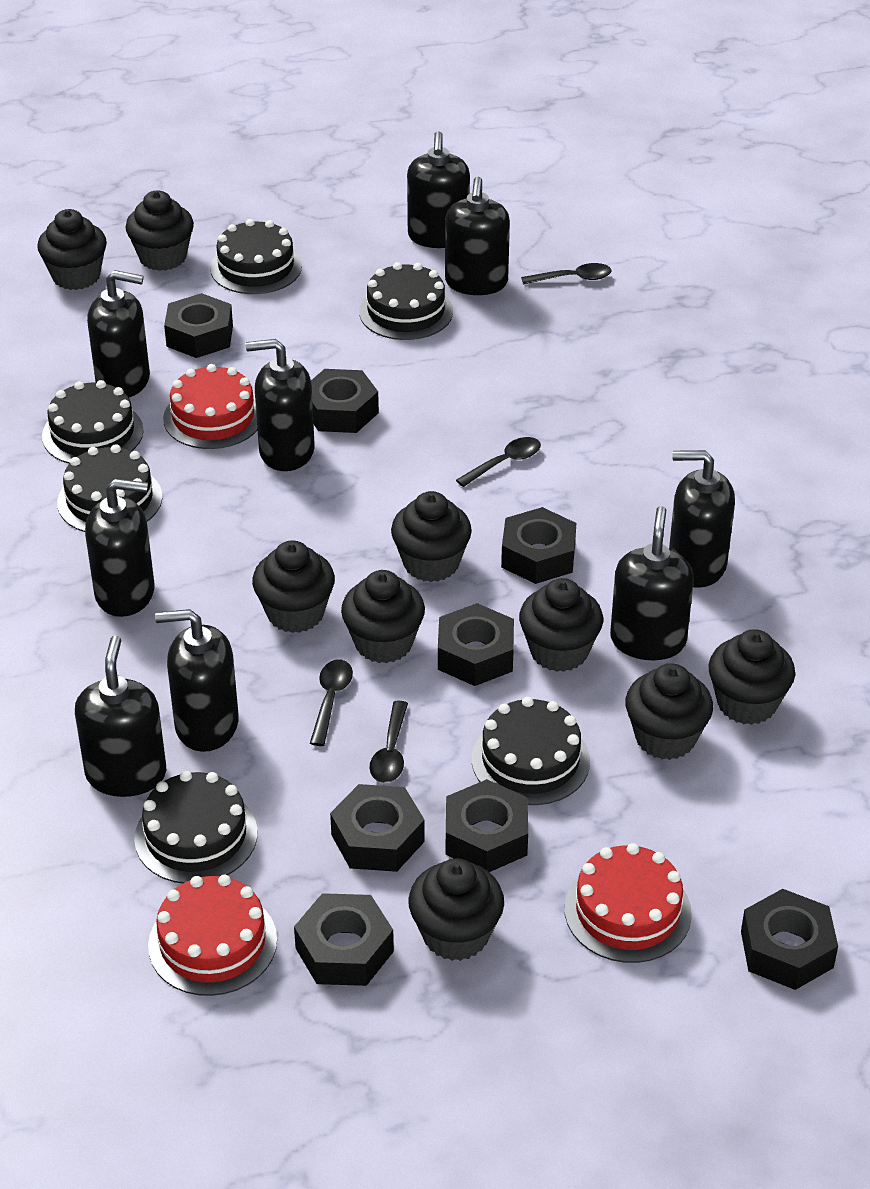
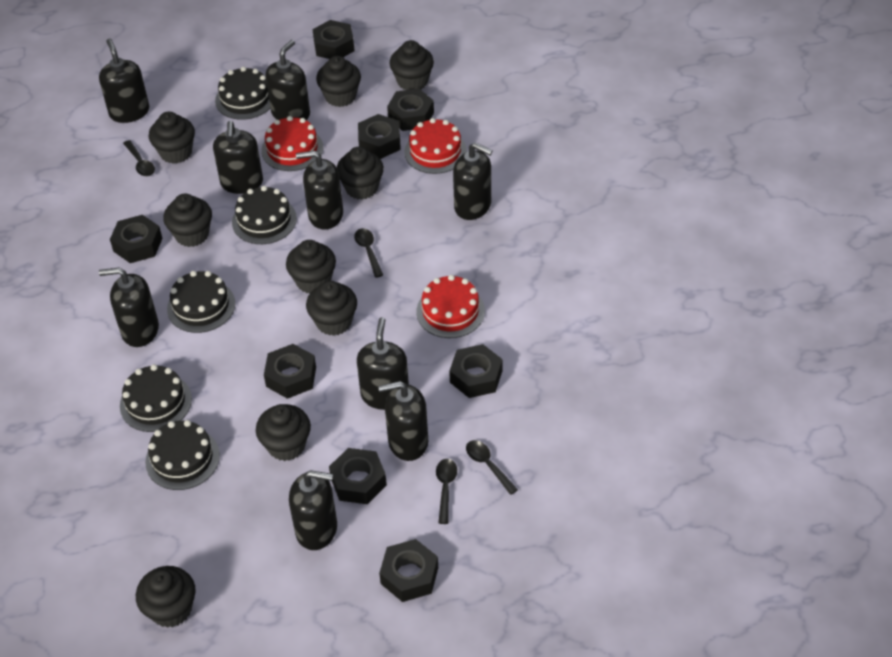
black cake: [42,380,144,464] [57,444,162,532] [134,771,258,883] [210,219,302,294] [359,262,453,340] [472,697,590,805] = 6 -> [120,364,192,432] [145,420,220,490] [167,271,235,333] [215,67,270,120] [232,186,297,244] = 5

